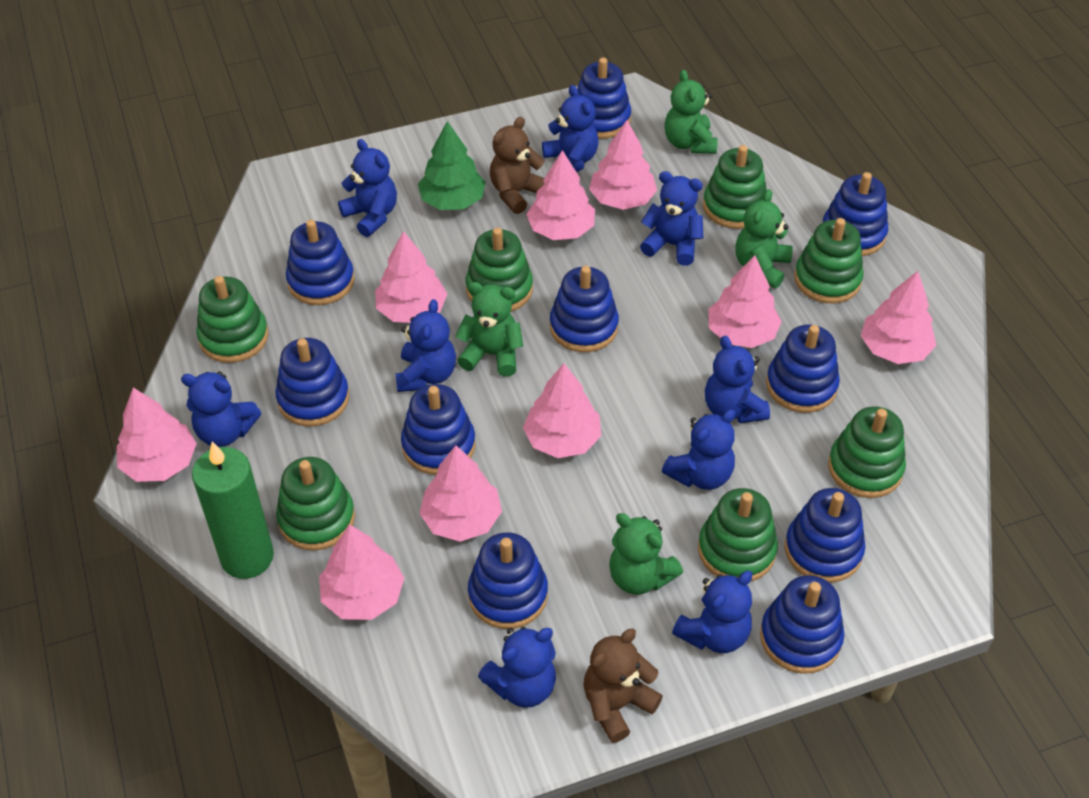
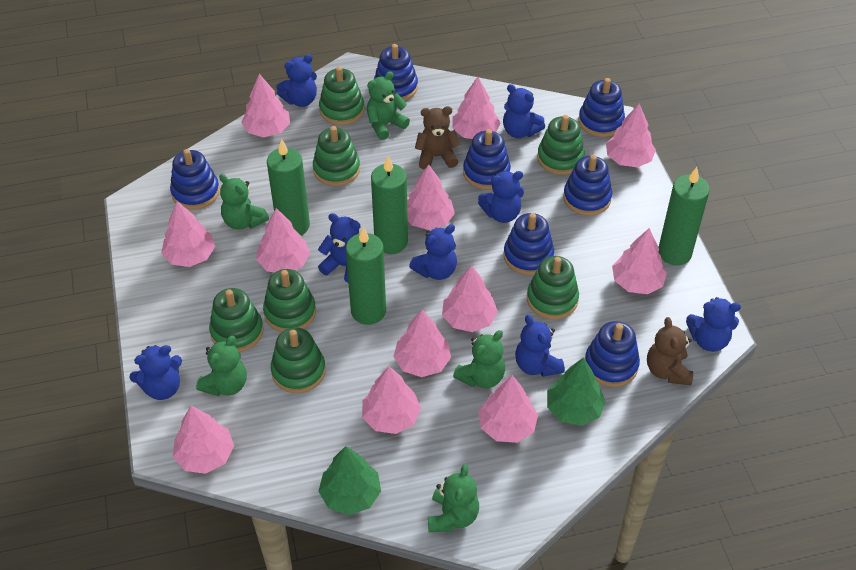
blue stacking toy: [275,338,349,427] [286,220,355,305] [401,384,476,475] [468,532,548,629] [550,266,619,352] [577,58,631,139] [760,575,844,674] [766,325,840,413] [785,488,866,583] [823,172,888,256] = 10 -> [170,149,220,210] [374,44,418,101] [463,129,511,190] [504,213,554,275] [563,155,612,216] [579,78,625,137] [585,321,640,387] = 7
blue teddy bear: [181,371,261,447] [338,139,397,237] [396,299,456,392] [478,627,556,708] [542,85,598,172] [640,171,703,266] [662,409,736,490] [672,571,752,653] [705,336,770,423] = 9 -> [129,345,182,400] [276,54,317,107] [318,213,360,283] [409,224,457,280] [478,171,524,223] [503,84,545,138] [515,315,565,377] [686,297,741,352] = 8
green candle: [192,442,274,579] = 1 -> [267,139,310,236] [346,227,386,325] [371,156,408,254] [658,167,710,265] = 4
green teddy bear: [455,282,523,377] [609,513,683,595] [664,70,717,154] [735,189,793,289] = 4 -> [196,336,247,396] [219,174,269,230] [367,71,410,140] [428,464,479,532] [453,330,505,388] = 5
green tree: [418,121,486,210] = 1 -> [318,446,381,515] [547,358,606,426] = 2
pink tree: [117,388,197,482] [319,524,404,620] [375,231,447,323] [419,445,502,542] [523,363,601,458] [526,150,595,240] [589,120,657,210] [708,255,782,348] [861,271,936,364] = 9 -> [161,201,215,267] [173,406,234,474] [241,74,290,137] [256,208,310,273] [362,366,421,434] [393,310,451,377] [407,164,455,230] [442,265,498,332] [452,77,501,139] [478,375,538,443] [606,104,656,167] [612,228,667,294] = 12

